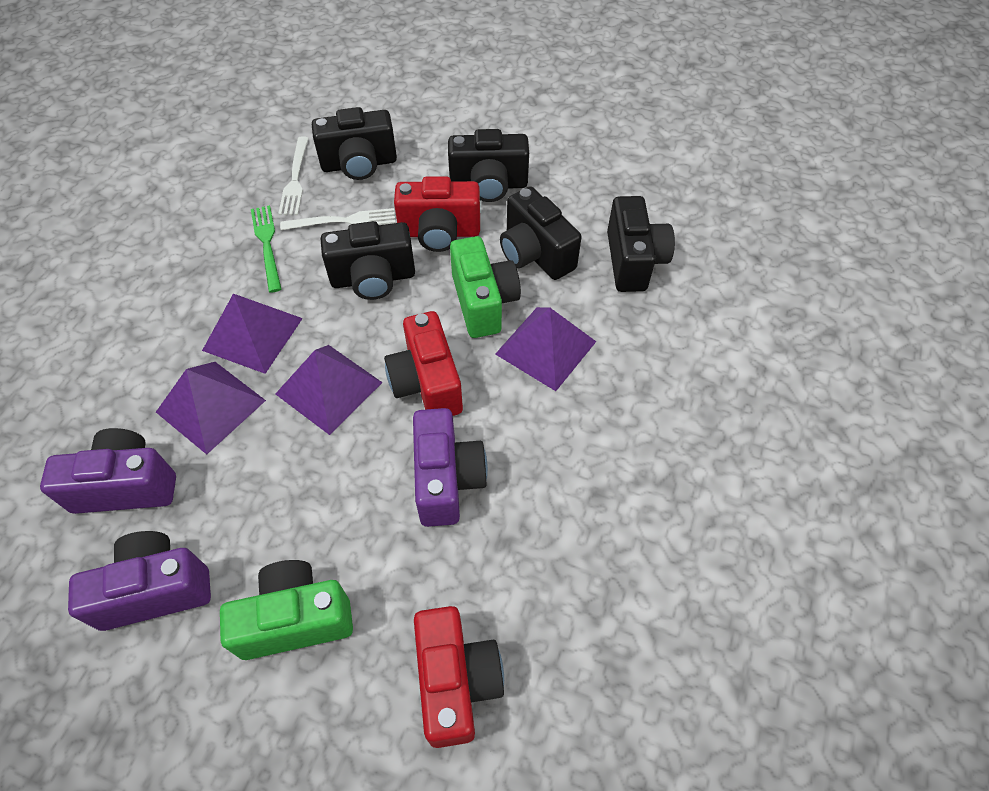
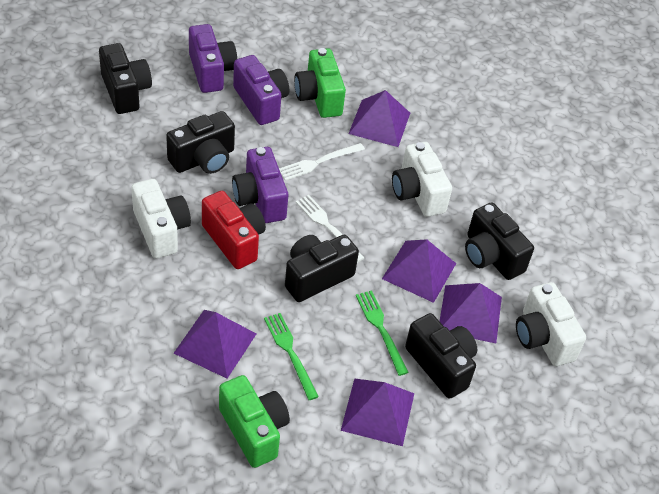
green fork: [251,205,282,293] = 1 -> [264,313,319,400] [356,290,409,376] = 2
purple pyramid: [156,362,266,455] [202,294,303,374] [276,345,383,435] [495,307,596,391] = 4 -> [174,310,256,379] [341,378,415,446] [349,90,410,147] [382,239,456,303] [440,283,502,343] = 5
red camera: [384,311,463,416] [394,176,480,252] [414,606,504,748] = 3 -> [202,191,266,269] = 1
white camera: none = 0 -> [131,179,191,258] [392,142,452,217] [516,282,586,366] = 3

